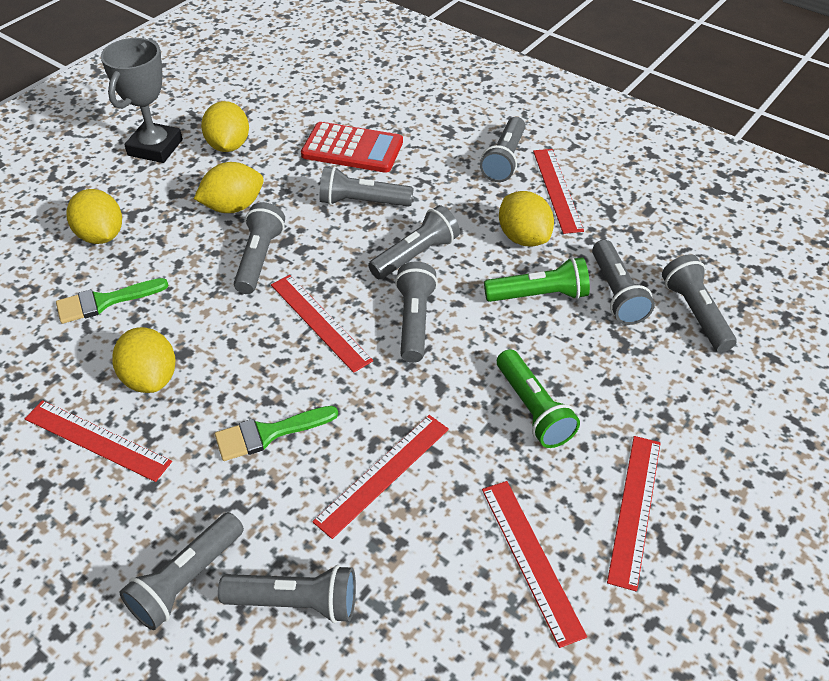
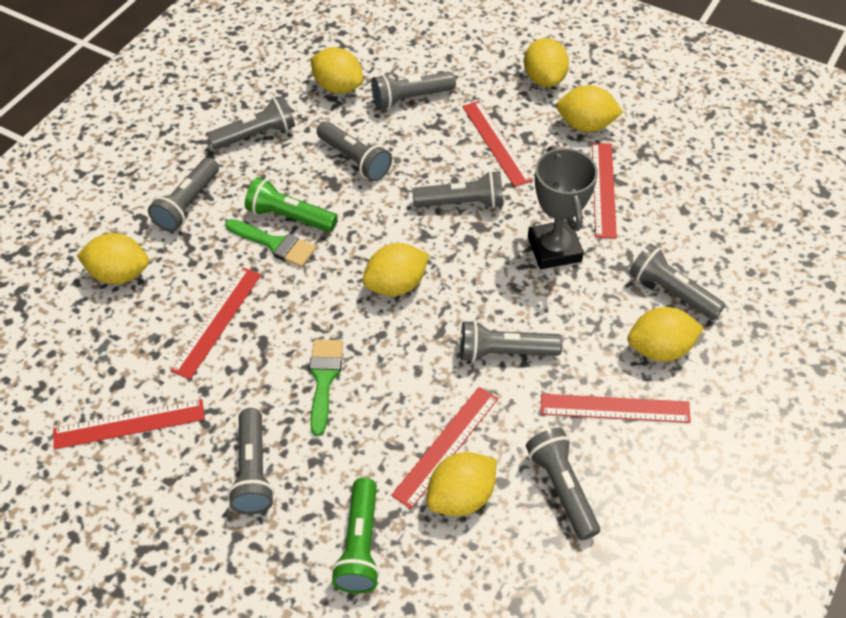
red calculator: [301,122,403,173] = 1 -> none = 0
yellow lemon: [67,189,122,244] [112,327,176,393] [194,162,264,213] [201,101,249,152] [499,191,554,246] = 5 -> [77,233,149,284] [311,47,363,94] [363,243,429,296] [427,452,497,516] [524,38,569,87] [556,85,623,132] [627,307,703,361] = 7

